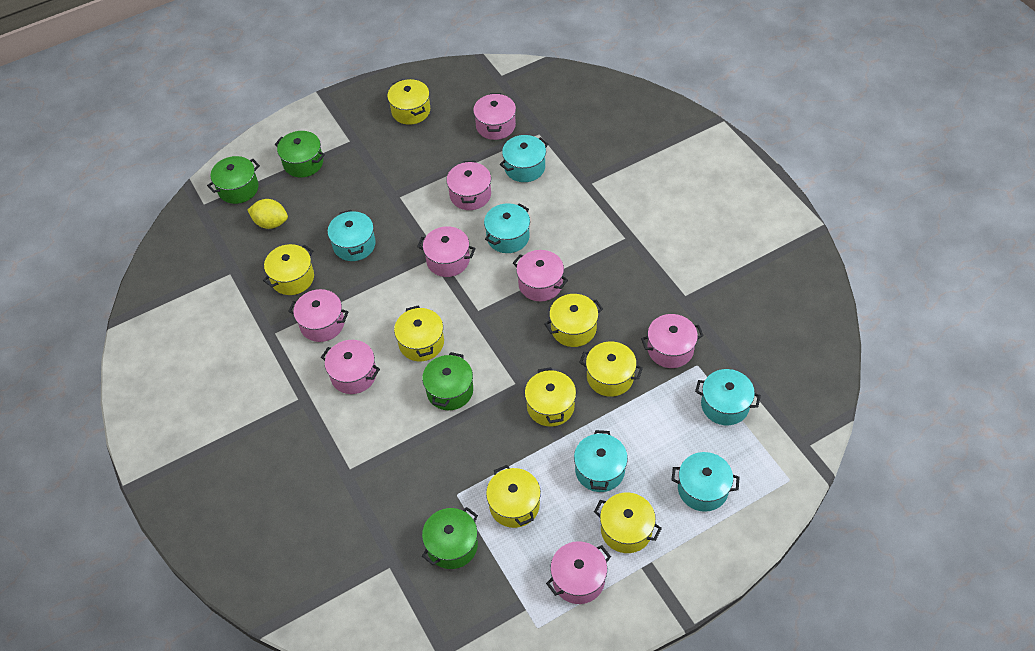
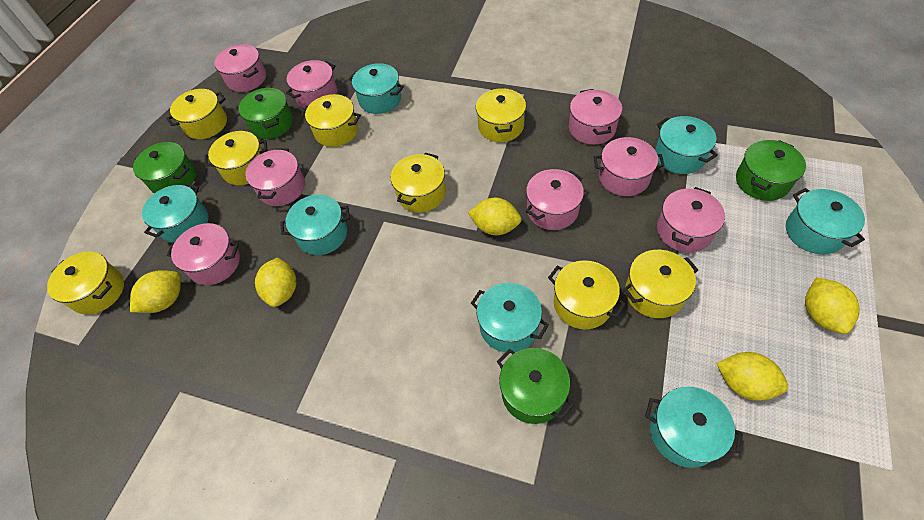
turquoise pot: [328,210,376,261] [484,203,530,253] [500,135,548,182] [574,430,628,492] [671,452,740,512] [695,369,761,425] = 6 -> [142,183,208,243] [280,195,350,255] [349,63,404,114] [471,283,549,352] [645,386,743,468] [655,116,718,174] [786,188,865,254] = 7
yellow lemon: [248,199,288,229] = 1 -> [130,270,181,313] [255,258,296,307] [468,198,522,235] [716,352,788,401] [805,277,860,334] = 5

